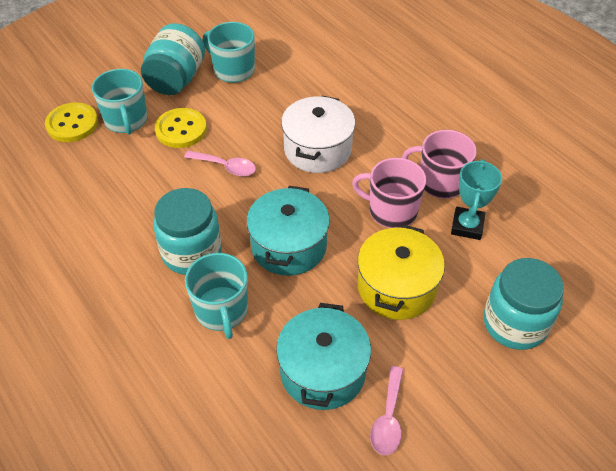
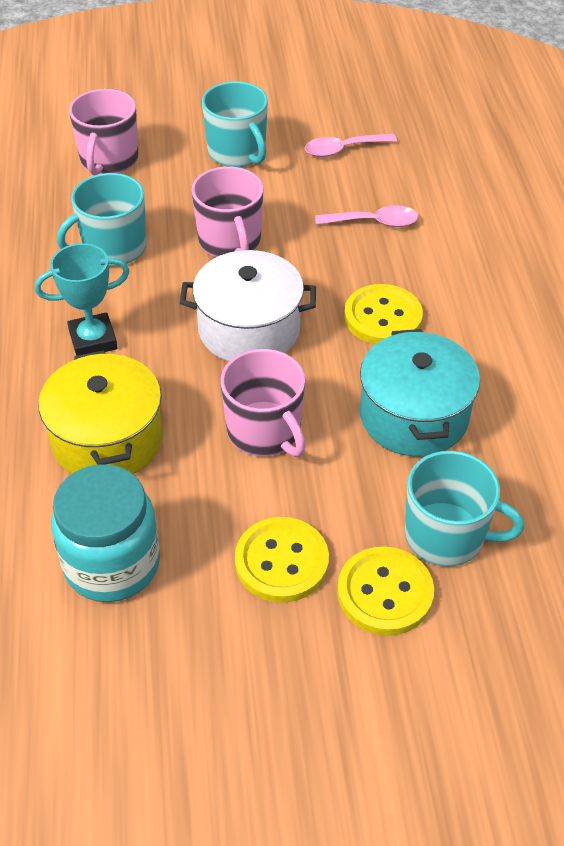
pink mug: [352,158,426,228] [402,130,477,199] = 2 -> [69,89,138,175] [191,166,264,257] [221,349,306,457] = 3
turquoise jar: [141,23,205,95] [153,188,222,275] [483,258,564,350] = 3 -> [51,464,160,602] = 1
turquoise pot: [247,186,330,276] [276,303,371,410] = 2 -> [360,329,480,456] = 1
yellow button: [45,102,98,142] [155,108,207,148] = 2 -> [235,517,329,603] [337,546,434,636] [344,284,423,344] = 3

